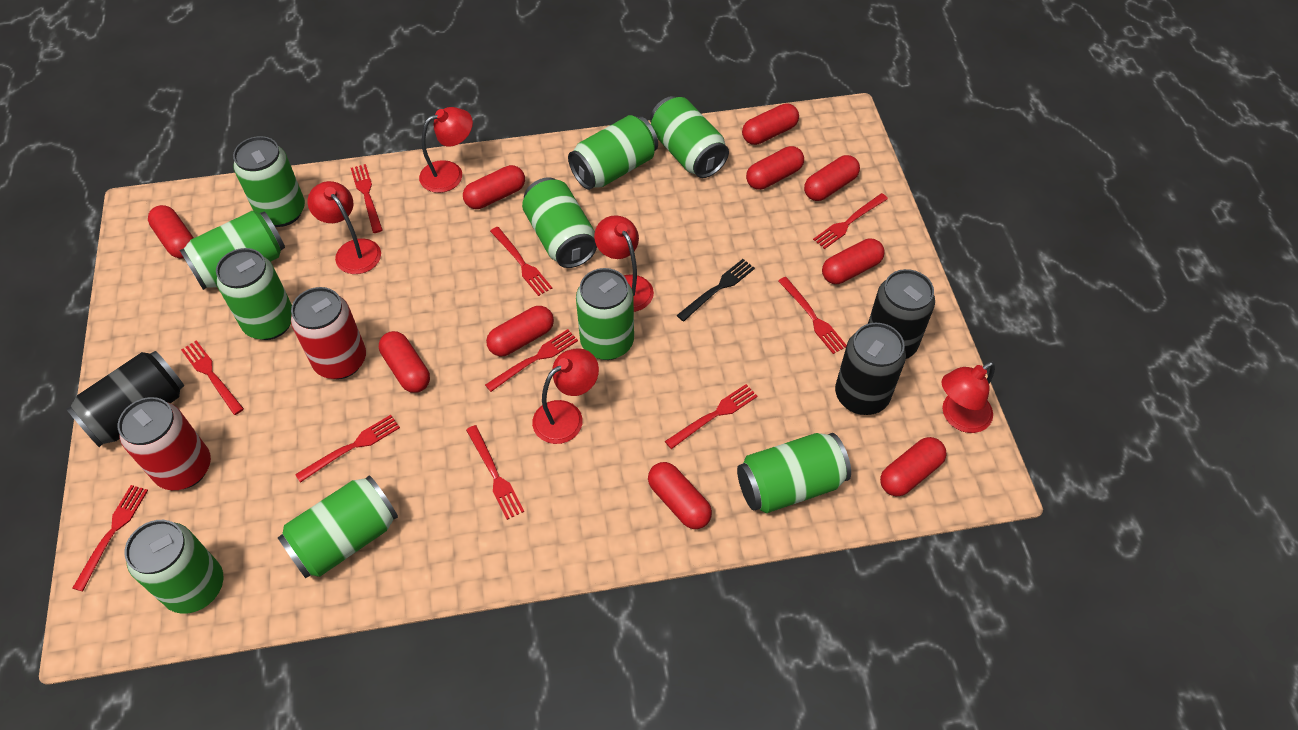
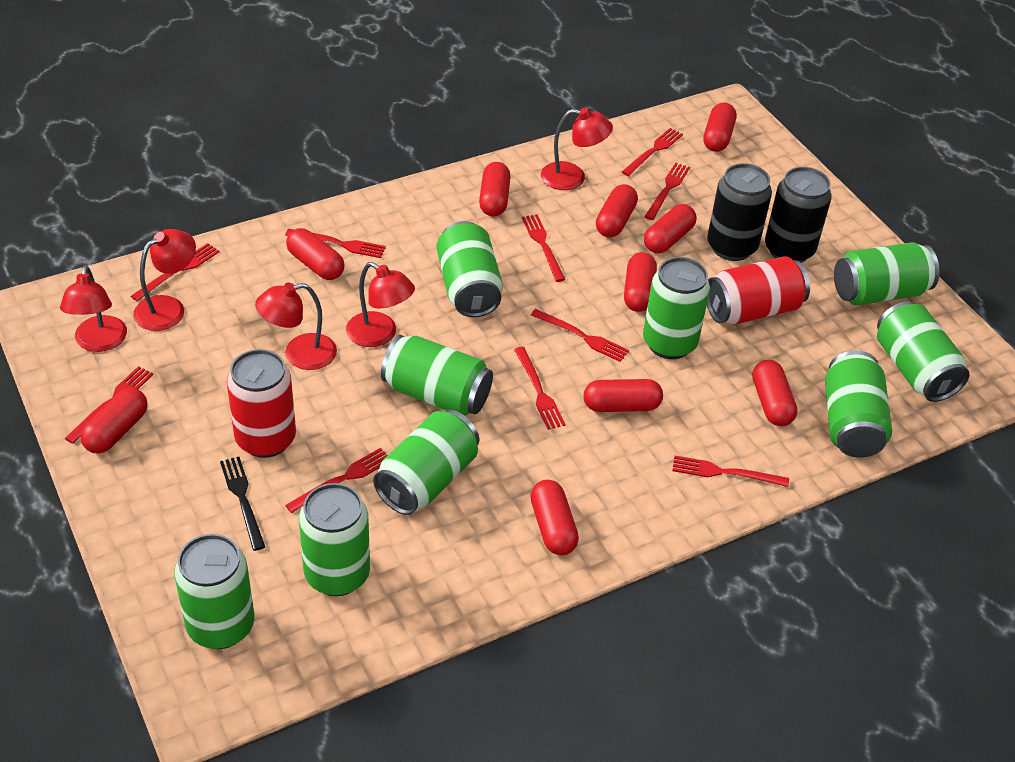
black can: [66,351,184,447] [835,323,906,415] [868,269,935,359] = 3 -> [707,163,772,261] [765,167,832,263] = 2
green can: [125,520,223,614] [179,211,285,290] [216,248,292,340] [233,136,305,227] [278,475,398,578] [522,177,597,268] [568,115,658,190] [576,268,634,360] [650,96,729,178] [737,433,851,513] = 10 -> [174,534,254,649] [299,483,370,596] [373,410,479,515] [381,335,493,416] [437,221,503,317] [643,257,710,359] [825,350,892,458] [834,242,939,306] [877,301,969,402] = 9

